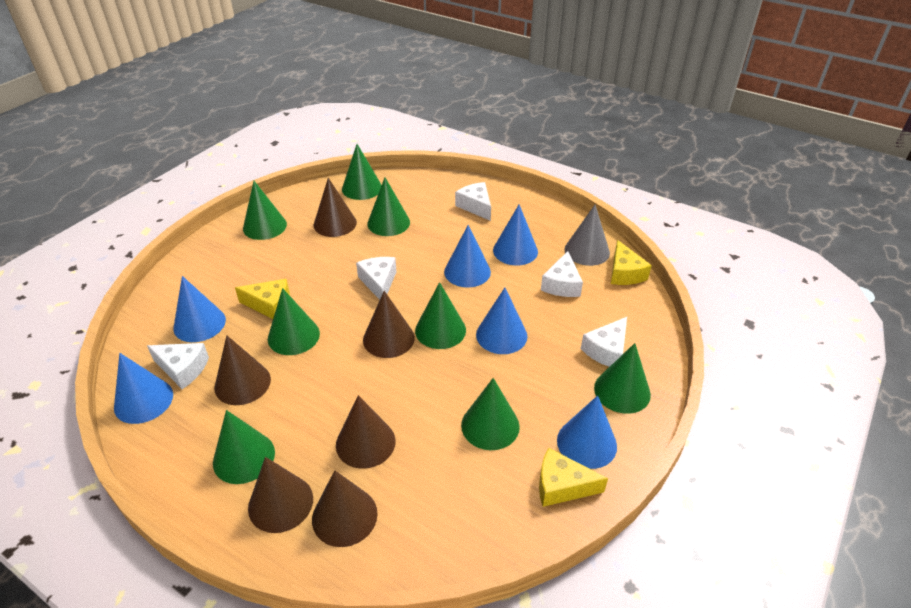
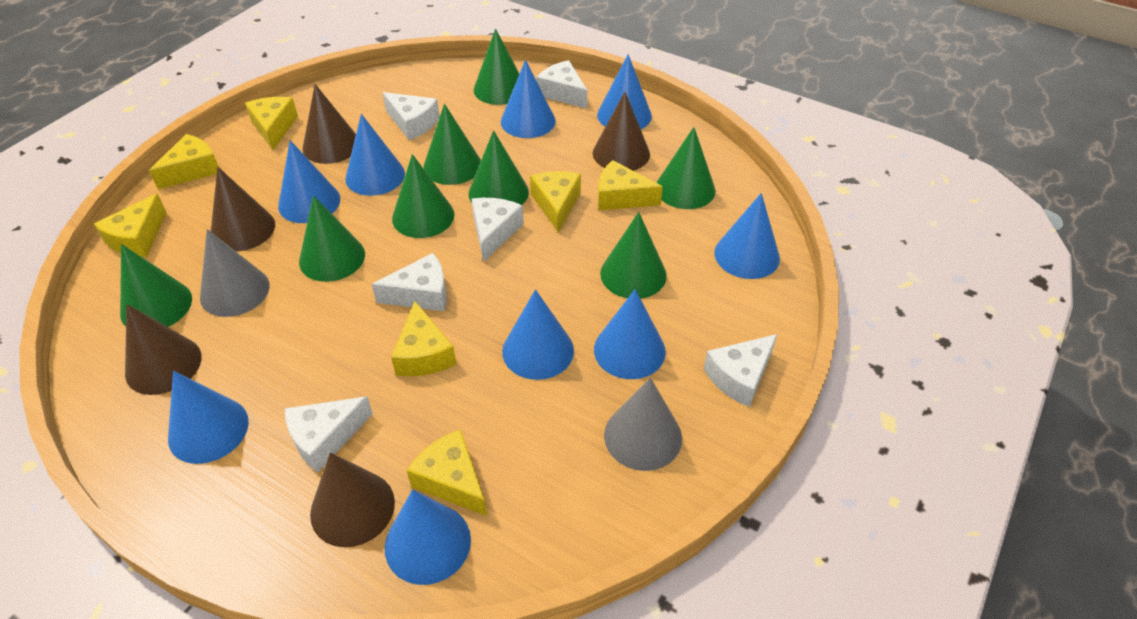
blue cone: [114,353,173,424] [174,276,226,342] [444,225,491,288] [476,288,528,354] [493,205,538,265] [557,395,617,469] = 6 -> [168,371,249,464] [278,140,340,223] [345,114,405,196] [385,489,471,585] [501,60,556,138] [502,289,574,380] [594,289,666,379] [597,54,652,129] [714,193,780,279] = 9
brown cone: [214,335,271,405] [248,457,313,533] [312,470,378,547] [314,178,357,237] [336,395,396,469] [363,291,415,358] = 6 -> [125,304,201,395] [211,167,275,251] [303,84,356,164] [310,452,395,547] [593,92,650,171] = 5
grey cone: [564,205,610,266] = 1 -> [200,229,270,317] [604,378,682,471] = 2
white cheese: [147,343,209,389] [356,257,397,300] [455,182,491,221] [541,251,583,297] [581,317,627,367] = 5 -> [285,396,373,472] [372,253,447,311] [382,92,440,140] [472,198,524,262] [536,60,587,109] [704,334,777,407] = 6
yellow cheese: [235,279,290,319] [539,448,608,507] [611,240,652,285] = 3 -> [94,193,167,257] [149,134,219,189] [245,97,298,150] [391,301,456,376] [407,429,487,516] [530,171,581,233] [598,160,663,210] = 7

